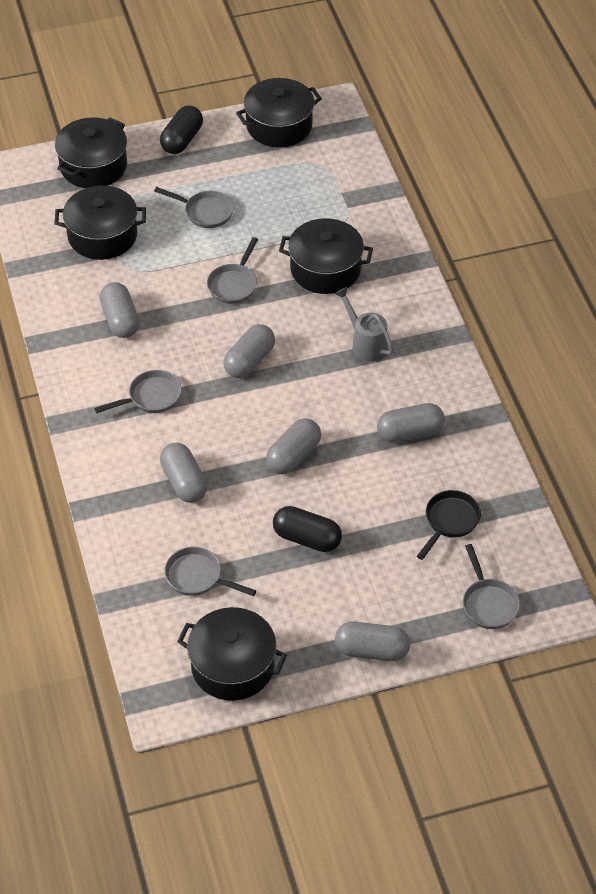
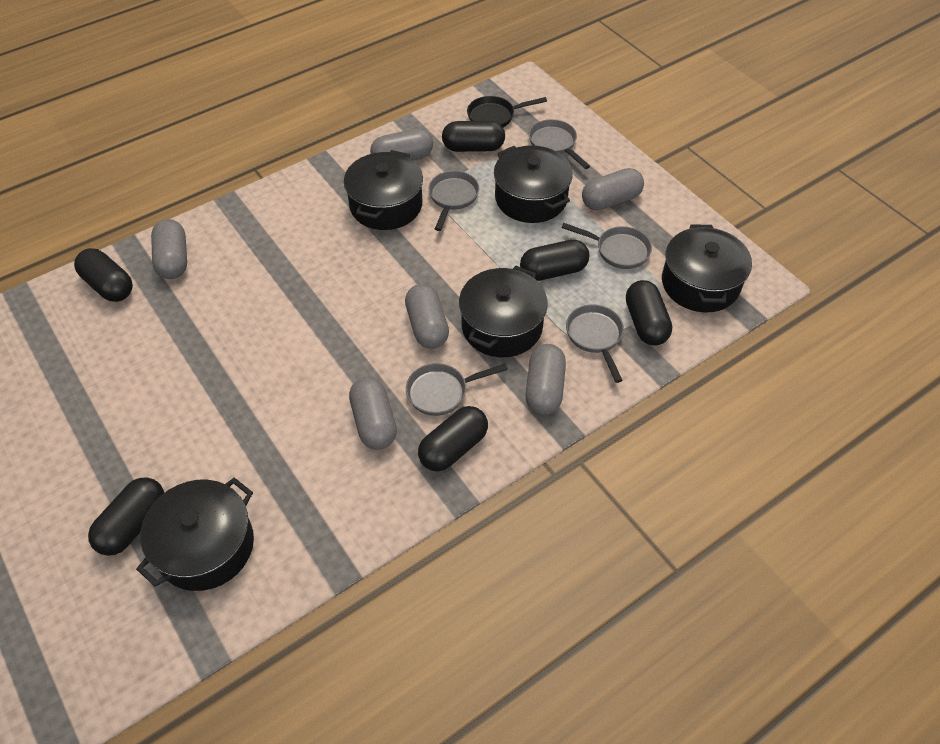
black capsule: [160,105,203,154] [273,506,342,552] = 2 -> [74,248,133,302] [88,477,164,556] [418,406,488,471] [442,121,505,152] [520,240,589,281] [626,280,672,346] = 6
grey watering can: [334,287,394,362] = 1 -> none = 0

